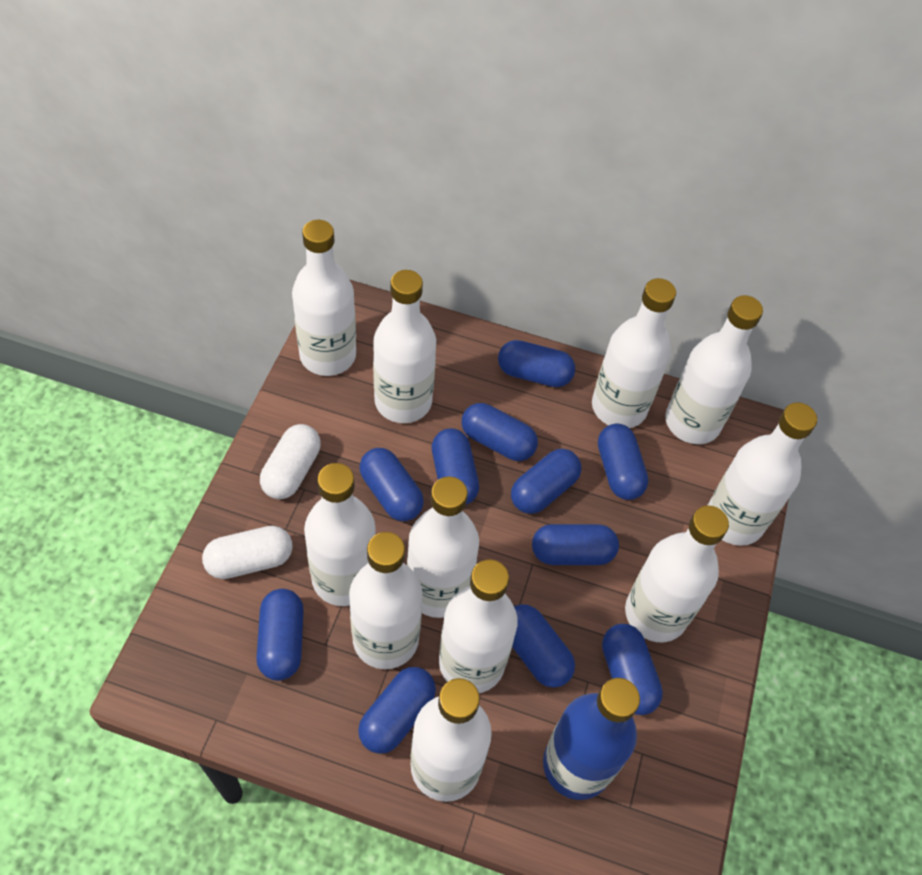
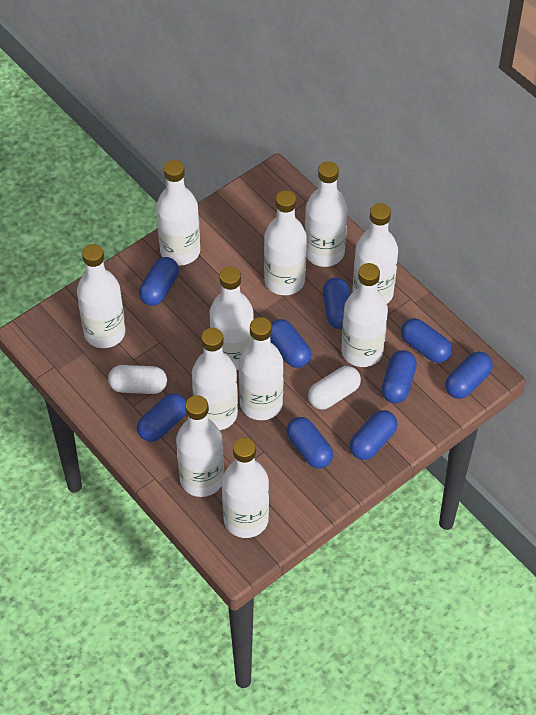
blue bottle: [543,678,640,800] = 1 -> none = 0
blue capsule: [256,589,304,681] [358,667,436,754] [359,448,424,521] [432,428,479,505] [462,403,538,461] [498,340,575,387] [511,449,581,514] [512,604,575,688] [532,524,619,565] [598,424,648,500] [602,624,663,715] = 11 -> [137,393,186,442] [139,257,179,306] [270,319,311,368] [286,417,333,468] [323,278,350,329] [350,410,397,460] [381,350,417,403] [401,318,452,363] [445,352,493,399] = 9

